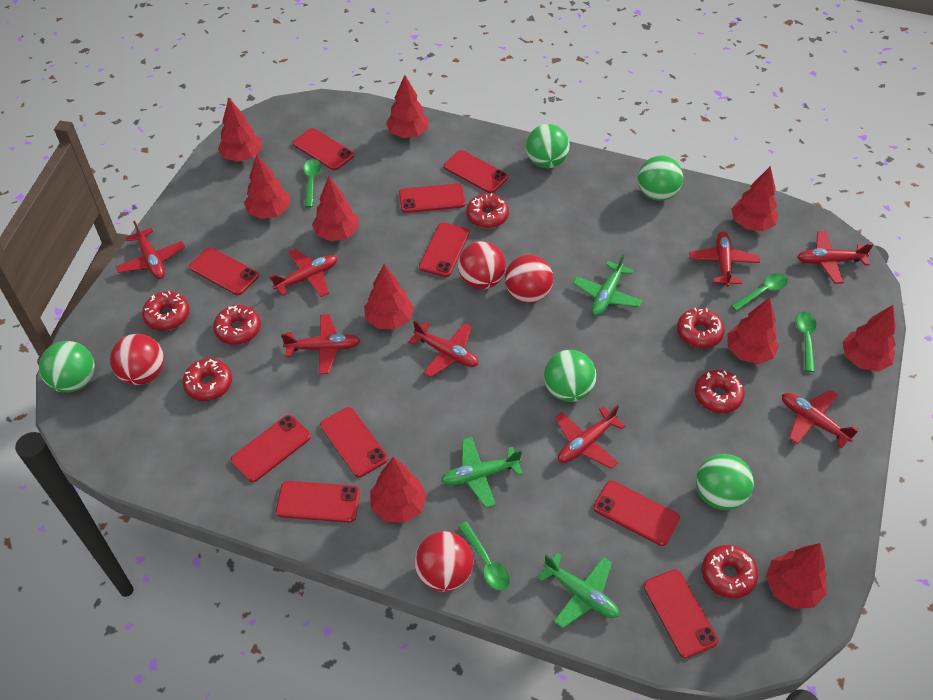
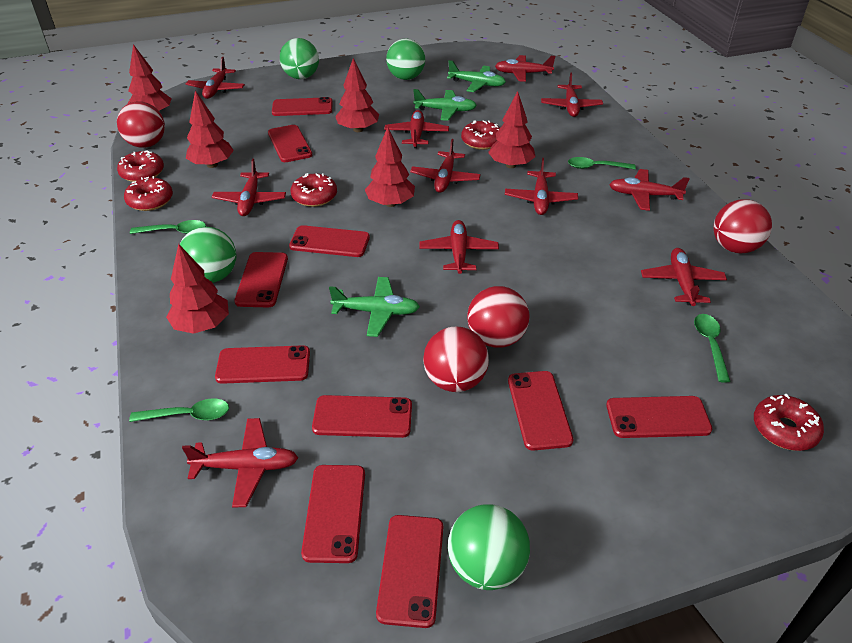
green ball: [39,341,95,393] [526,124,570,168] [544,350,596,402] [638,156,683,201] [696,454,754,510] = 5 -> [179,227,236,283] [280,38,319,79] [386,39,425,80] [448,504,530,590] = 4
red donut: [142,291,190,331] [182,358,232,401] [213,305,261,345] [466,193,509,228] [677,308,725,348] [694,370,745,413] [702,545,758,598] = 7 -> [117,150,164,182] [124,176,173,211] [291,173,337,207] [461,120,500,150] [754,394,824,451] = 5
red plane: [115,221,185,279] [269,249,338,297] [281,314,360,374] [408,320,479,377] [555,405,625,469] [689,231,760,287] [782,390,859,449] [798,231,873,284] = 8 -> [182,418,298,508] [186,57,245,99] [212,159,286,216] [384,110,449,148] [410,139,481,193] [419,220,499,274] [495,55,555,82] [505,158,578,215] [541,72,603,117] [609,169,690,211] [641,248,727,306] = 11
red tree: [218,98,262,162] [244,154,290,219] [312,176,358,241] [364,264,414,329] [370,457,427,523] [386,75,428,138] [727,297,779,364] [731,166,778,231] [766,543,827,609] [842,305,896,372] = 10 -> [128,44,172,111] [166,244,229,334] [186,91,234,168] [335,58,379,132] [365,127,415,207] [488,91,536,168] = 6

